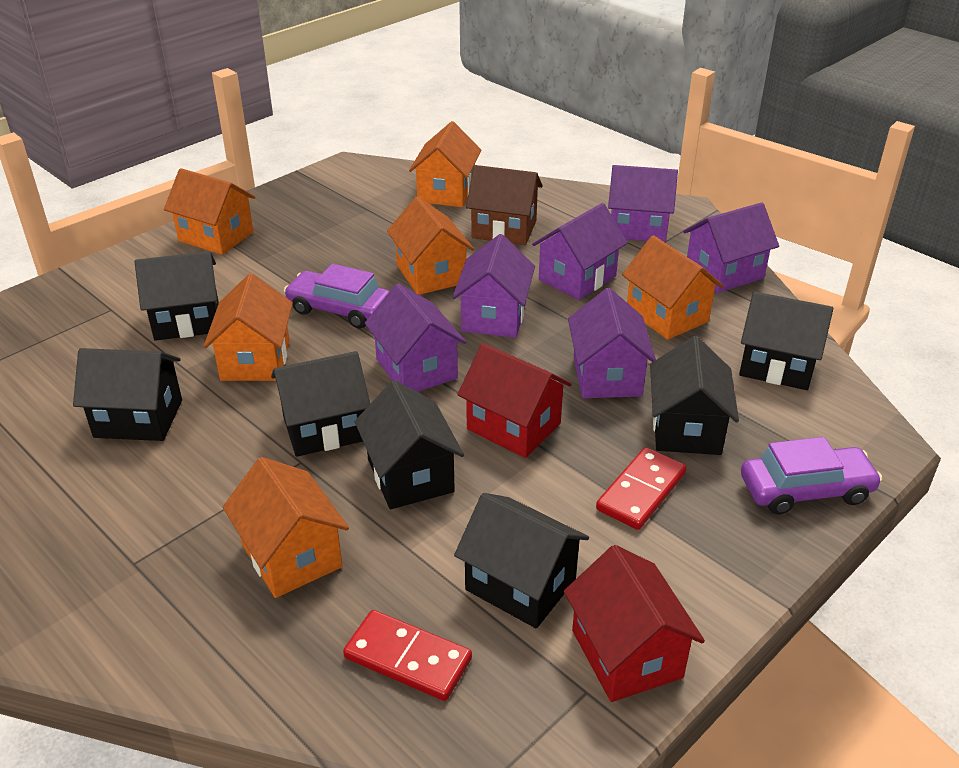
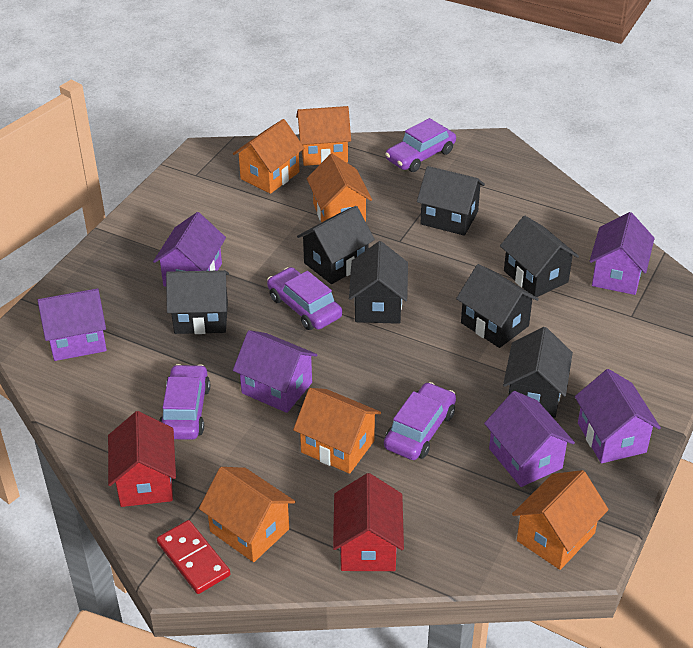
brown house: [466,165,542,245] = 1 -> none = 0
purple car: [284,264,390,329] [741,437,882,515] = 2 -> [159,364,210,440] [267,267,342,330] [384,382,456,460] [385,118,456,172] = 4
red domino: [343,610,472,701] [596,447,687,530] = 2 -> [157,520,230,594] = 1

